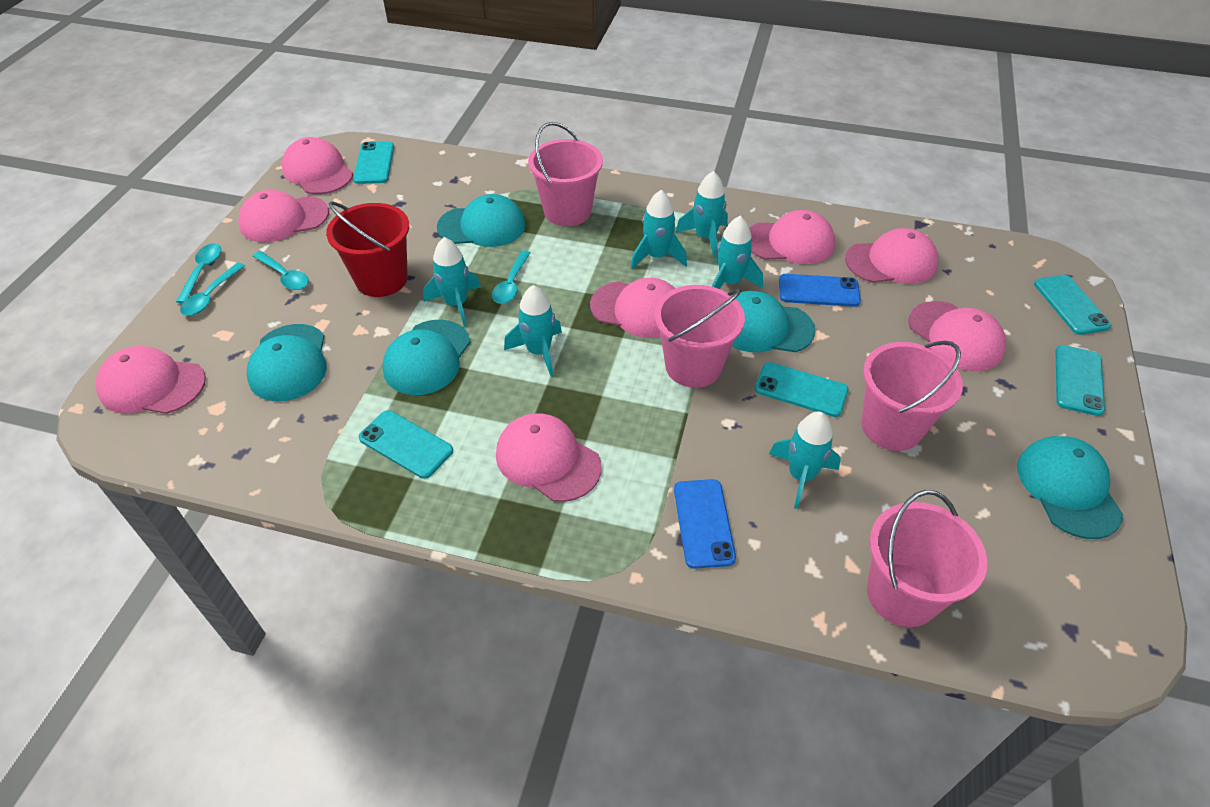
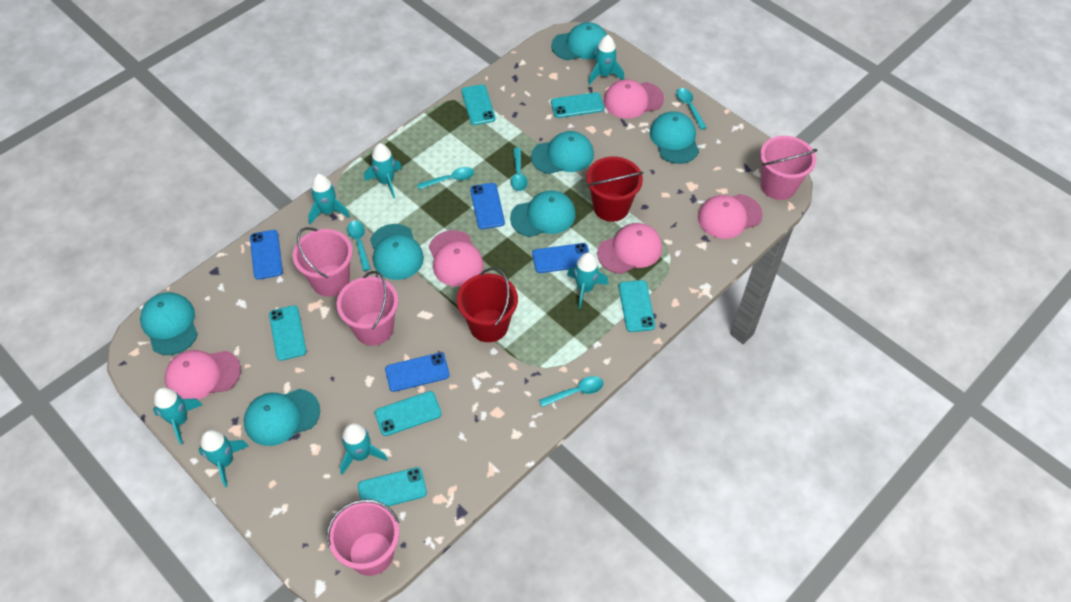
blue phone: [674,479,736,569] [779,274,861,307] = 2 -> [250,230,283,280] [385,353,450,392] [470,183,505,229] [532,243,589,273] = 4
pink cap: [96,346,206,414] [238,190,329,242] [282,137,353,194] [496,413,601,502] [590,278,676,338] [749,210,835,264] [845,228,938,284] [908,301,1006,371] = 8 -> [165,350,241,400] [429,230,484,287] [597,223,662,274] [604,79,664,119] [698,194,763,239] = 5
red bucket: [326,201,409,297] = 1 -> [457,268,518,342] [587,156,643,222] = 2
turquoise cap: [247,324,327,401] [383,320,471,395] [437,194,525,247] [732,291,815,352] [1017,436,1123,539] = 5 -> [140,292,198,355] [244,389,320,446] [370,224,424,280] [510,190,576,237] [531,131,594,174] [551,22,607,60] [650,111,699,164] = 7
turquoise phone: [353,142,394,184] [359,410,453,479] [755,362,849,417] [1034,275,1111,335] [1056,345,1105,416] = 5 -> [269,305,307,361] [358,467,427,506] [375,391,442,436] [461,84,496,125] [551,92,604,118] [619,280,655,332] = 6
turquoise rocket: [423,237,481,327] [504,285,562,376] [631,190,687,269] [675,171,728,258] [712,216,763,289] [769,412,841,509] = 6 -> [153,387,202,445] [199,430,249,487] [308,174,350,225] [340,423,388,475] [364,143,402,198] [567,252,609,309] [588,35,624,85] = 7
turquoise spoon: [176,243,221,304] [180,263,245,316] [252,251,309,290] [492,250,530,304] = 4 -> [347,220,371,271] [417,167,474,190] [511,148,527,191] [539,376,604,407] [676,88,707,130] = 5

